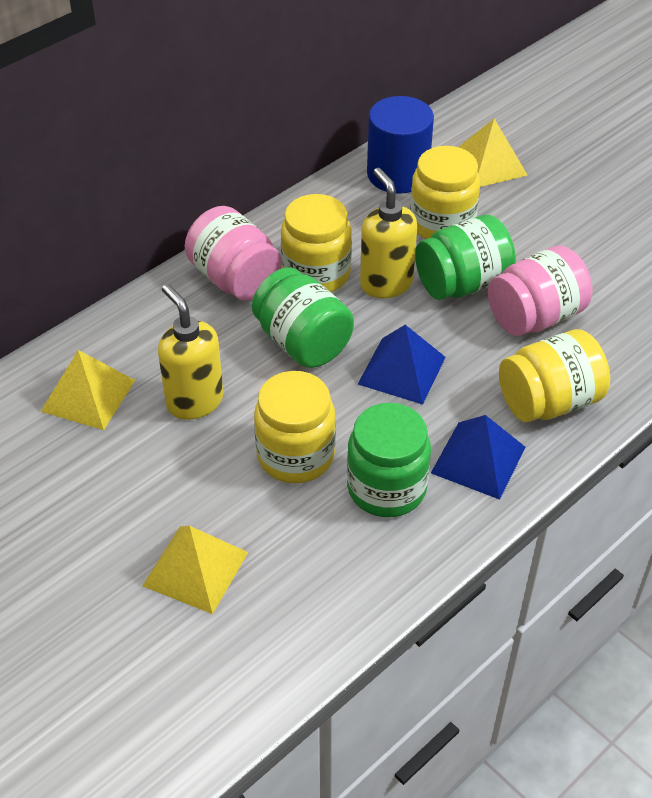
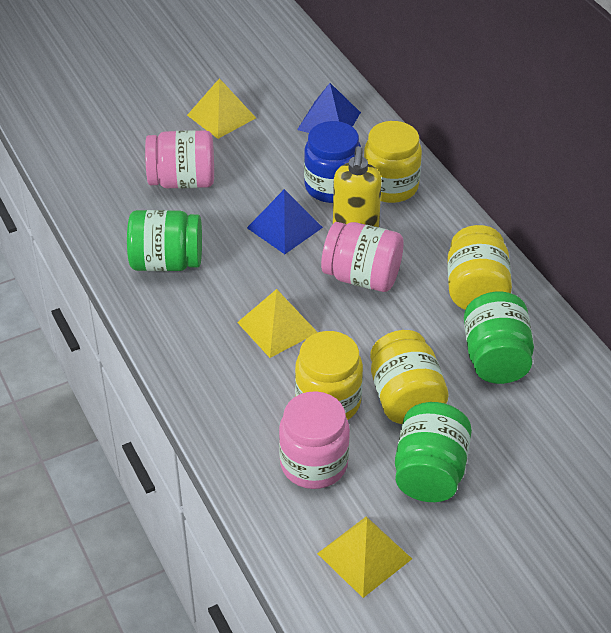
blue cylinder: [367,96,434,194] = 1 -> none = 0
blue jar: none = 0 -> [304,121,361,203] = 1
pink jar: [185,206,282,301] [488,246,592,336] = 2 -> [145,130,214,188] [279,391,350,489] [321,222,404,292] = 3
yellow soap dispenser: [158,284,223,420] [360,168,417,298] = 2 -> [333,146,382,227] = 1

